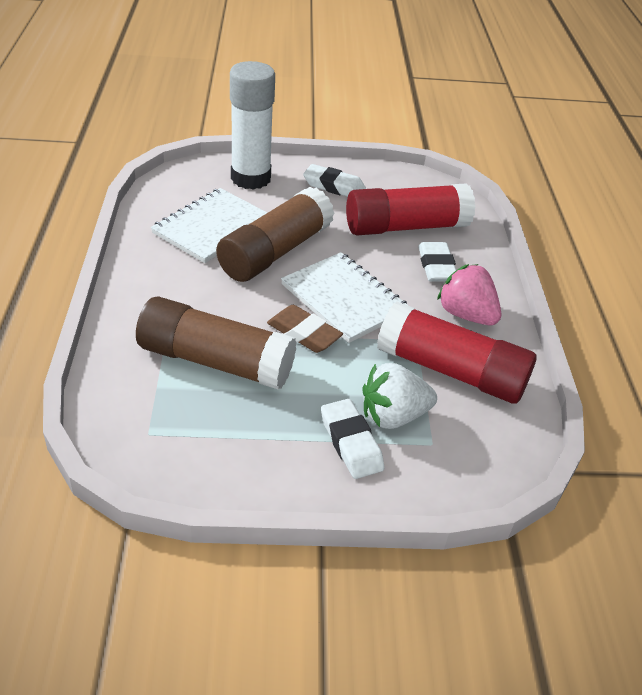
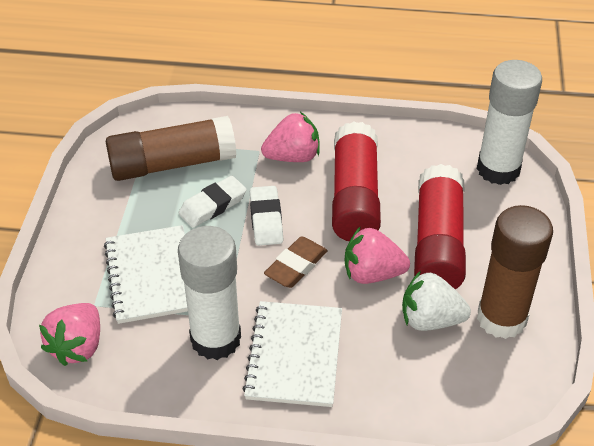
pink strawberry: [437,264,501,325] = 1 -> [39,303,100,366] [261,112,320,162] [345,226,410,284] = 3
white eraser: [303,164,366,197] [321,399,385,479] [418,242,456,282] = 3 -> [179,176,247,228] [250,186,283,246] = 2
white glue stick: [230,61,275,190] = 1 -> [178,226,241,360] [477,60,542,185] = 2

